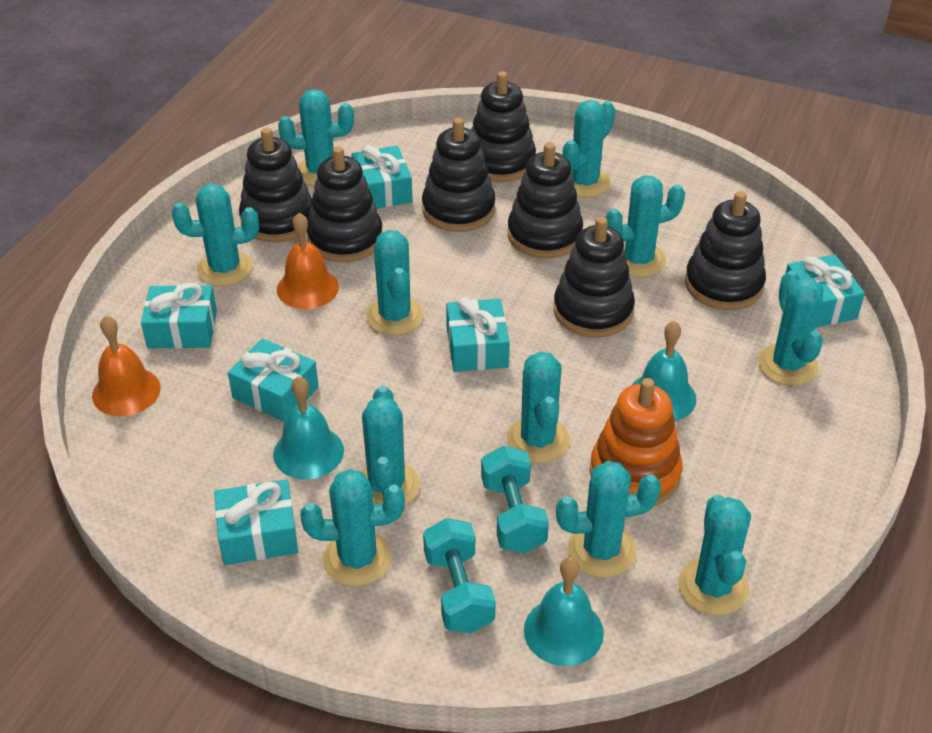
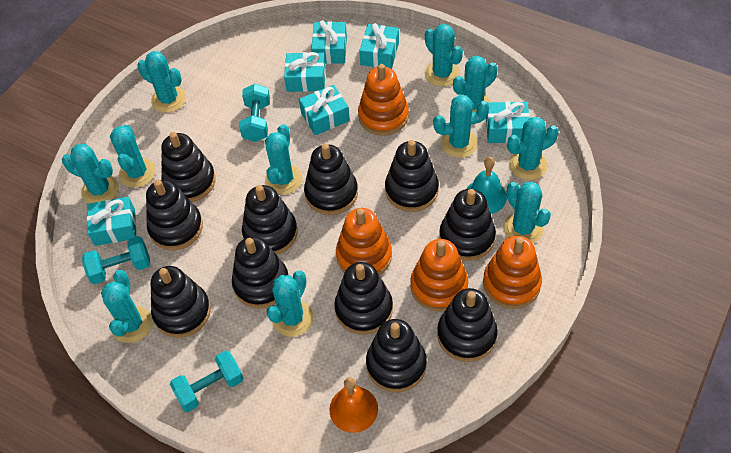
black stacking toy: [239,128,312,243] [307,146,383,263] [422,118,496,232] [471,71,536,182] [508,142,583,258] [554,217,635,338] [685,191,766,310] = 7 -> [146,180,203,250] [150,266,211,338] [161,132,216,202] [232,237,288,309] [242,185,297,255] [304,143,358,215] [334,262,393,335] [366,319,427,392] [385,140,439,212] [437,288,498,362] [439,189,496,261] = 11
orange bell: [92,316,161,416] [277,213,339,309] = 2 -> [329,377,378,433] = 1
orange stacking toy: [590,378,683,506] = 1 -> [336,208,392,275] [358,64,409,136] [410,239,468,312] [483,236,542,309] = 4
turquoise bell: [273,376,344,479] [524,557,604,666] [632,321,697,421] = 3 -> [466,157,507,214] = 1
turquoise dumbbell: [423,518,496,633] [481,446,549,553] = 2 -> [82,236,150,284] [170,351,243,412] [239,84,270,142] = 3

